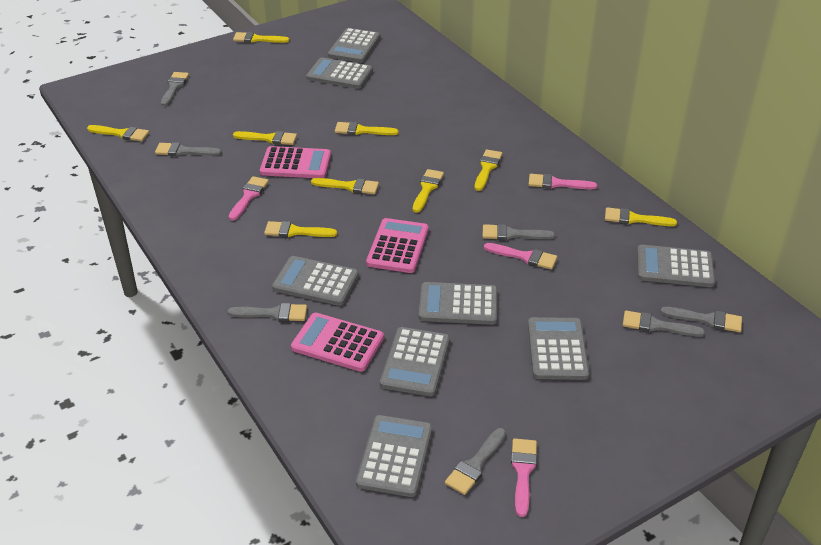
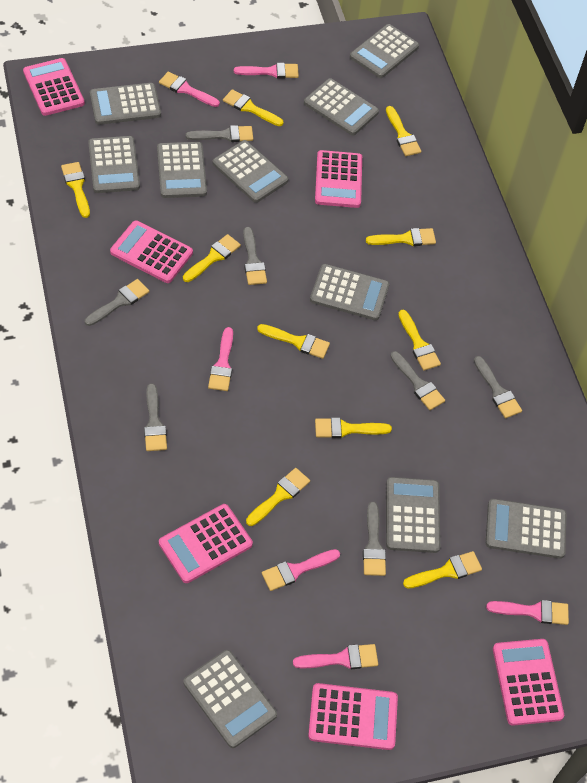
grey calculator: [272,256,359,306] [306,57,373,89] [328,28,380,62] [356,415,432,497] [380,327,450,396] [419,282,498,325] [528,317,590,380] [637,245,715,287] = 8 -> [88,136,140,193] [90,83,161,125] [157,142,207,198] [184,650,277,748] [212,140,288,203] [304,78,379,136] [310,264,389,321] [350,24,419,78] [386,477,440,553] [486,499,566,559] = 10
pink brush: [229,176,269,220] [484,243,557,269] [511,438,537,517] [529,174,597,189] = 4 -> [159,71,220,107] [208,327,233,391] [234,63,299,79] [262,549,340,591] [293,644,378,669] [486,600,569,625] = 6
pink calculator: [260,146,331,178] [291,313,384,372] [366,218,429,273] = 3 -> [23,58,85,116] [110,220,193,283] [159,504,253,583] [308,683,398,750] [315,150,362,208] [493,639,564,726] = 6
yellow brush: [87,125,149,141] [233,32,289,43] [233,131,297,145] [264,221,337,237] [311,178,379,194] [335,122,399,135] [413,169,444,213] [475,149,502,191] [605,207,677,226] = 9 -> [61,162,90,218] [183,234,241,282] [223,89,284,126] [246,468,310,526] [257,324,330,359] [315,418,392,438] [366,228,436,246] [386,106,421,156] [398,310,441,371] [403,551,482,589] = 10

